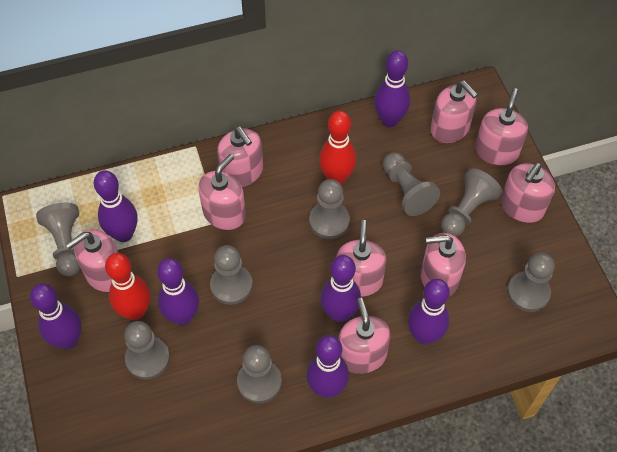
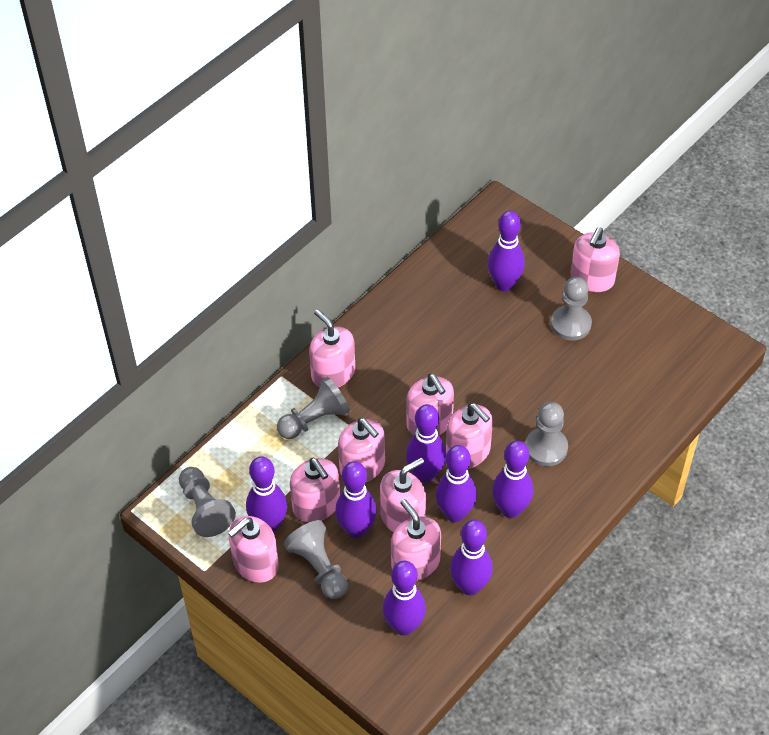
grey pawn: [36,202,81,277] [124,321,170,380] [210,245,253,305] [237,345,282,404] [309,179,350,239] [383,153,440,216] [441,168,502,237] [507,253,555,312] = 8 -> [179,467,236,537] [277,377,350,439] [284,520,348,599] [525,402,568,466] [551,277,592,341] = 5
purple bowling pin: [30,283,82,349] [94,171,137,242] [157,258,199,325] [306,335,349,398] [321,255,361,322] [374,50,410,127] [408,279,450,345] = 7 -> [246,456,287,533] [335,461,377,538] [383,561,426,636] [406,404,446,482] [436,445,477,522] [450,520,493,596] [488,211,525,291] [492,441,533,518] = 8
red bowling pin: [105,253,150,320] [319,111,356,184] = 2 -> none = 0

